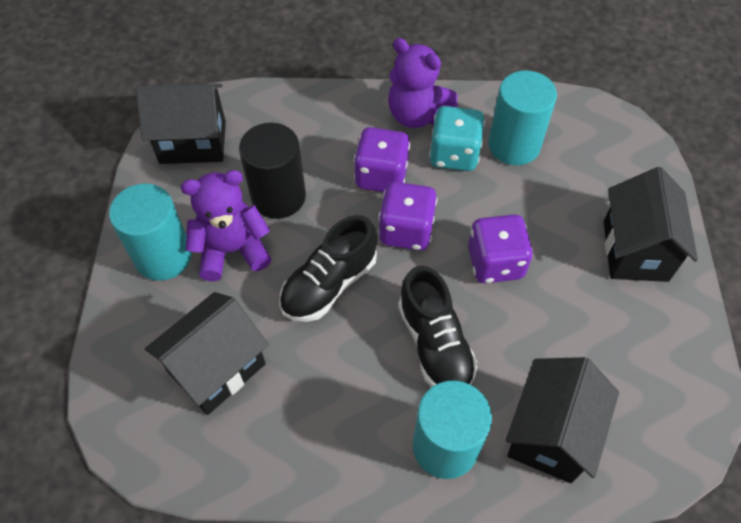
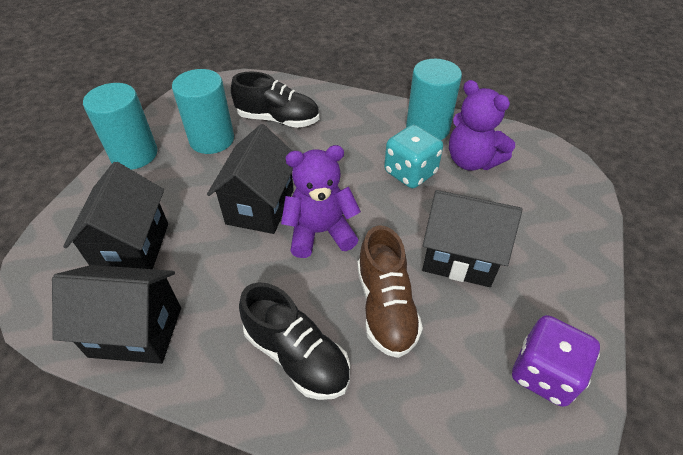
black cylinder: [239,123,306,219] = 1 -> none = 0
brown shoe: none = 0 -> [357,225,423,358] = 1
purple dice: [354,127,410,192] [378,182,437,250] [468,214,533,283] = 3 -> [512,315,600,407] = 1

